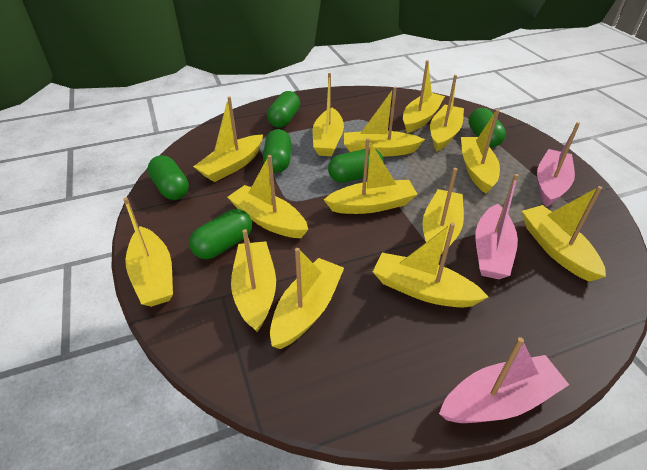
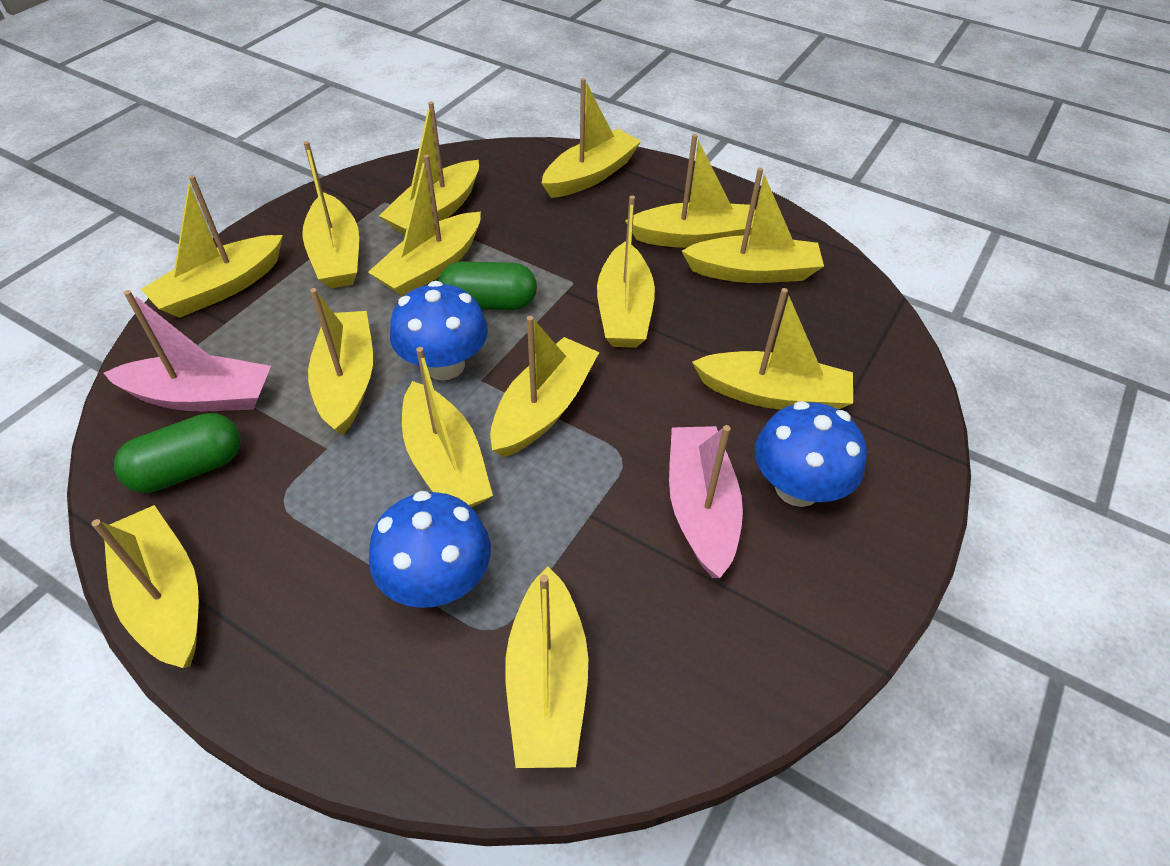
blue mushroom: none = 0 -> [369,491,491,608] [390,281,488,380] [755,401,867,507] = 3
green capsule: [148,155,189,200] [189,209,252,259] [263,129,291,173] [267,91,300,127] [328,148,384,183] [469,108,506,147] = 6 -> [114,413,241,493] [439,262,537,310] = 2
pink boat: [439,337,569,423] [475,174,519,279] [537,122,580,207] = 3 -> [103,290,271,411] [669,425,743,578] = 2

